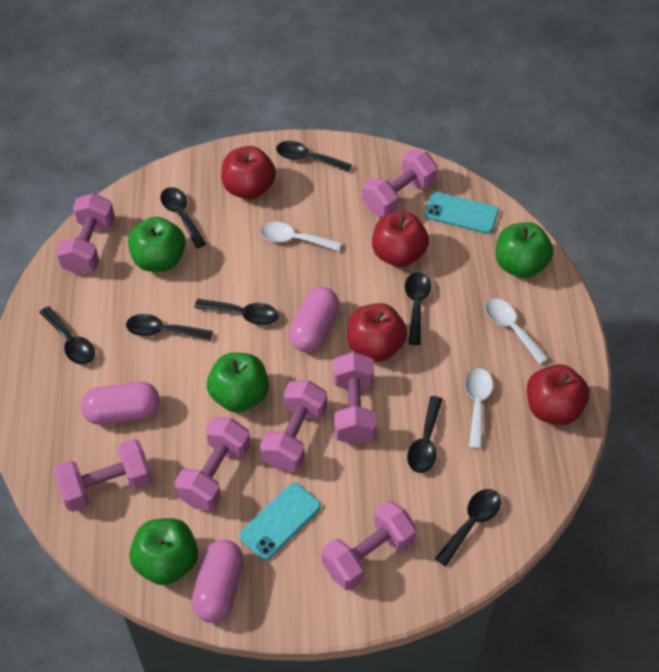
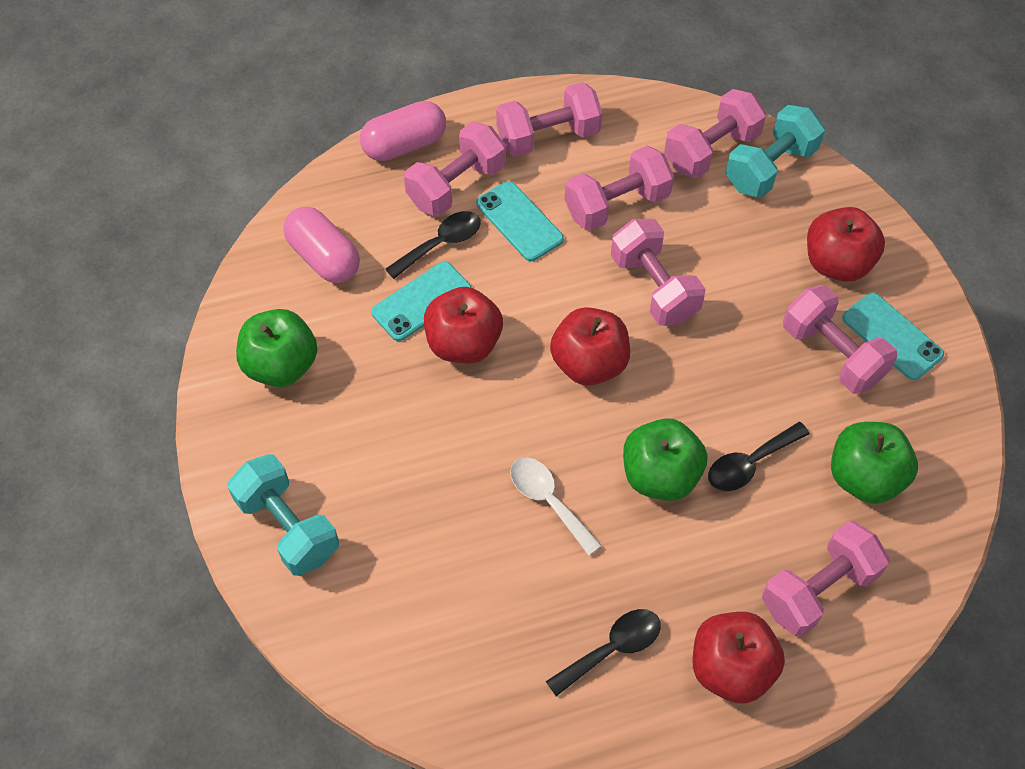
black spoon: [39,306,95,365] [126,314,213,341] [160,187,206,248] [194,299,279,325] [276,141,352,172] [405,272,431,345] [407,396,443,473] [435,489,501,566] = 8 -> [385,211,481,279] [546,609,661,696] [708,422,810,491] = 3
green apple: [128,217,186,272] [130,518,198,585] [207,353,269,413] [496,222,553,278] = 4 -> [236,309,317,387] [623,418,707,501] [831,422,918,504] = 3
pink capsule: [81,382,160,425] [191,540,244,623] [289,287,340,352] = 3 -> [283,207,360,283] [360,101,446,161] = 2
turquoise dumbbell: none = 0 -> [227,454,339,576] [726,105,825,198] = 2
turquoise phone: [239,483,321,560] [425,192,499,234] = 2 -> [371,262,472,341] [476,181,564,261] [842,293,944,380] = 3
white spoon: [260,222,341,251] [465,368,493,449] [485,299,549,364] = 3 -> [510,457,602,556] = 1

